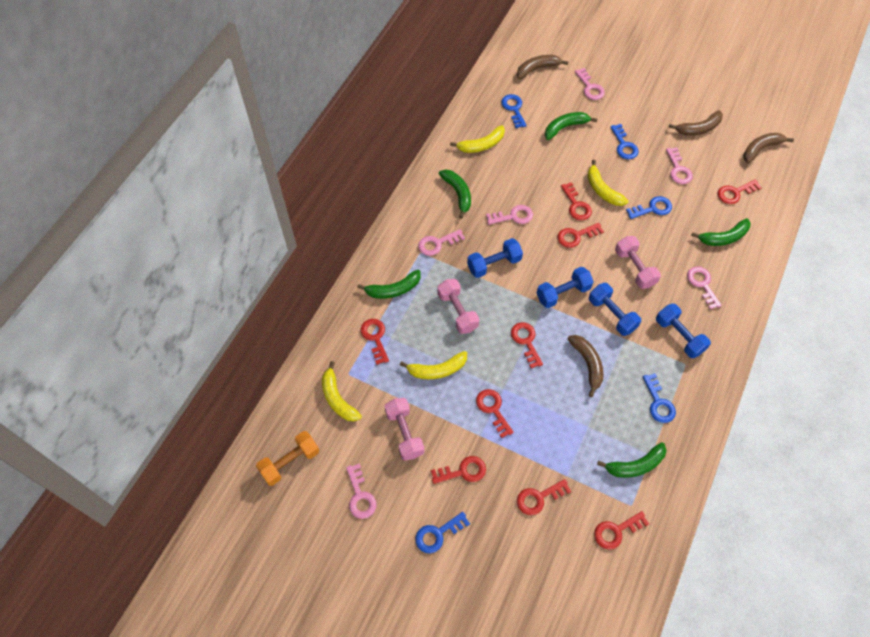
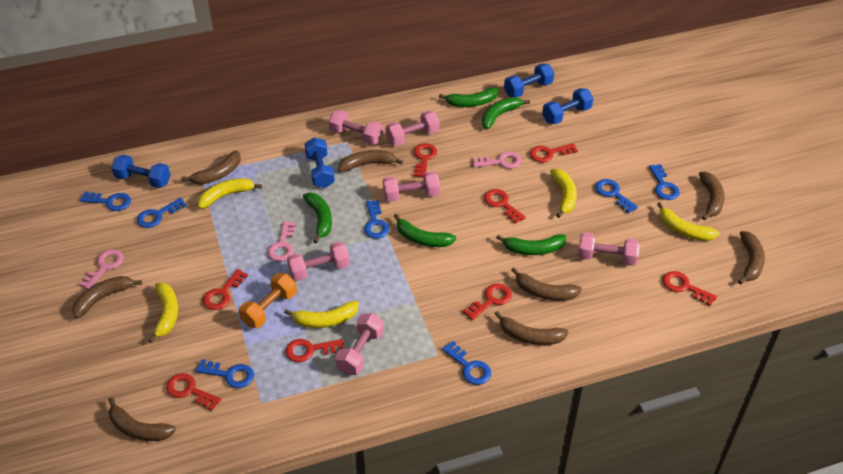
blue key: [415,512,470,553] [501,94,527,128] [610,124,639,159] [626,196,672,219] [643,373,676,423] = 5 -> [80,192,131,211] [137,198,187,228] [195,359,254,388] [364,200,389,239] [442,341,491,385] [595,179,638,213] [649,164,680,200] = 7
brown banana: [517,55,569,79] [567,335,603,397] [669,110,723,136] [743,133,794,163] = 4 -> [72,276,142,319] [108,397,176,441] [181,150,241,185] [338,150,403,172] [495,311,568,345] [511,267,582,301] [699,172,725,220] [738,231,765,285] = 8
pink dumbbell: [384,398,424,461] [438,279,479,334] [615,236,661,289] = 3 -> [287,241,350,281] [329,110,383,145] [335,313,384,375] [383,171,440,202] [385,111,440,146] [578,232,640,266] = 6
pink key: [346,463,376,519] [418,229,465,256] [486,205,533,225] [575,68,605,100] [666,147,693,184] [687,267,722,309] = 6 -> [78,249,124,289] [268,221,296,262] [473,151,522,169] = 3
red key: [361,319,389,365] [431,456,486,484] [476,389,514,438] [511,322,543,368] [517,479,571,515] [558,223,604,248] [561,182,592,220] [594,511,649,550] [718,179,762,204] = 9 -> [166,373,221,411] [203,269,248,310] [285,339,344,362] [414,143,437,178] [463,283,512,320] [484,189,526,224] [530,143,578,163] [662,271,717,306] = 8
yellow banana: [322,361,362,422] [400,351,467,379] [450,125,505,153] [587,160,629,206] = 4 -> [148,283,178,343] [197,178,262,209] [284,301,359,328] [550,169,577,218] [657,202,720,241] = 5

